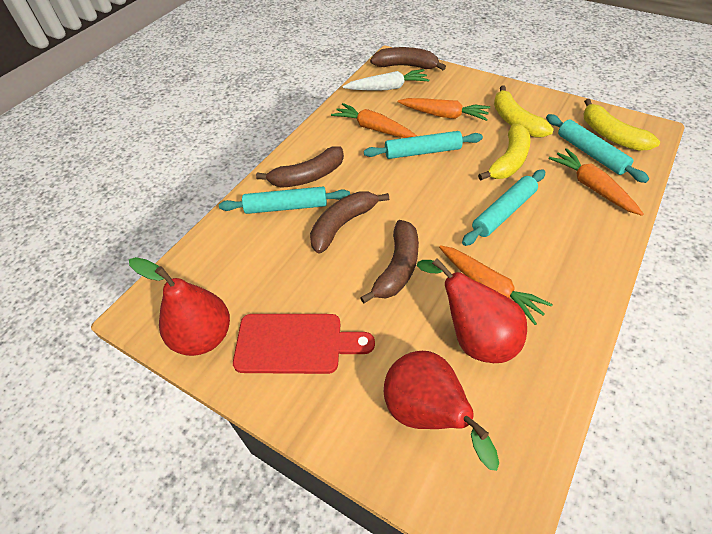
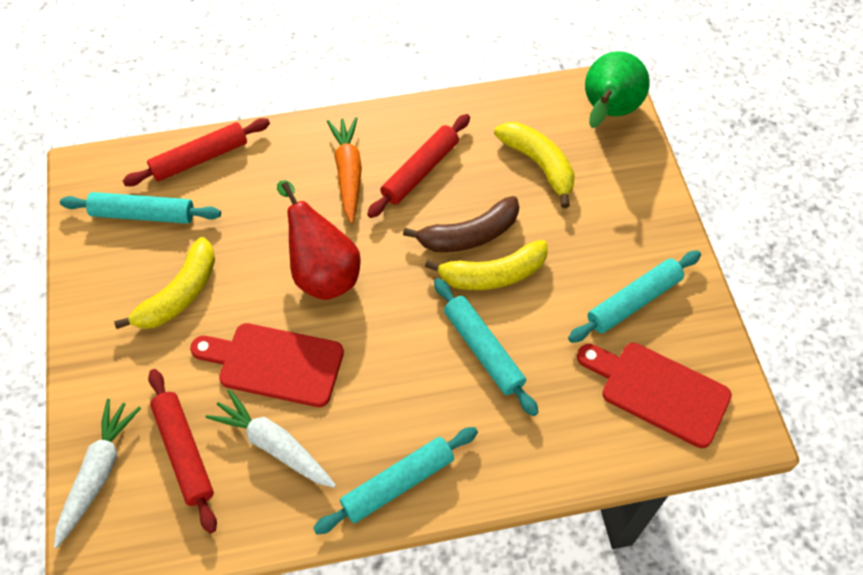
brown banana: [256,146,344,188] [310,191,389,254] [360,220,419,303] [370,47,446,70] = 4 -> [403,196,519,252] = 1
green pear: none = 0 -> [585,51,650,128] = 1
orange carrot: [331,103,417,138] [398,98,490,121] [439,245,553,325] [549,148,643,216] = 4 -> [327,117,362,223] = 1
red cutting board: [233,314,375,374] = 1 -> [190,323,344,407] [577,343,732,448] = 2
red pear: [129,257,230,356] [383,351,499,471] [417,258,527,363] = 3 -> [277,180,361,300] = 1
red rolling pin: none = 0 -> [122,118,270,186] [148,369,217,533] [367,114,470,218] = 3
white carrot: [343,69,429,90] = 1 -> [54,399,141,548] [206,389,336,488] = 2

